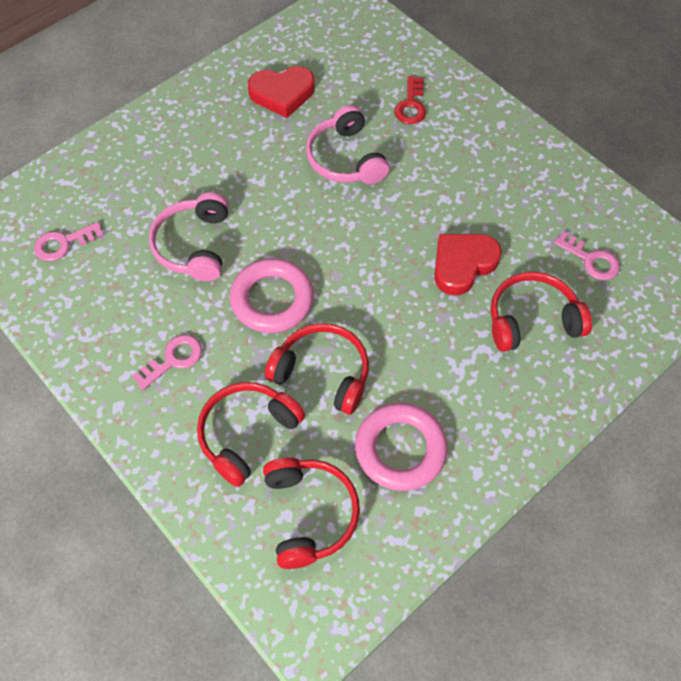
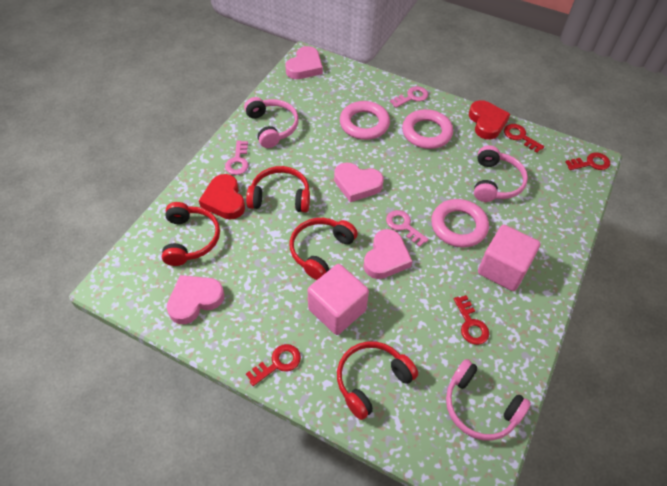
pink cube: none = 0 -> [308,264,369,335] [478,225,541,291] = 2
pink headphones: [149,192,229,281] [306,105,389,184] = 2 -> [244,97,299,148] [446,359,531,441] [474,145,528,202] = 3
pink heart: none = 0 -> [167,275,224,324] [285,46,323,79] [334,163,384,202] [363,229,412,279] = 4
pink ring: [230,258,314,333] [355,403,448,491] = 2 -> [340,101,390,140] [402,109,453,149] [431,199,489,247] = 3
red key: [394,76,426,124] = 1 -> [246,344,301,386] [454,295,489,345] [504,124,544,153] [566,152,610,170] = 4

